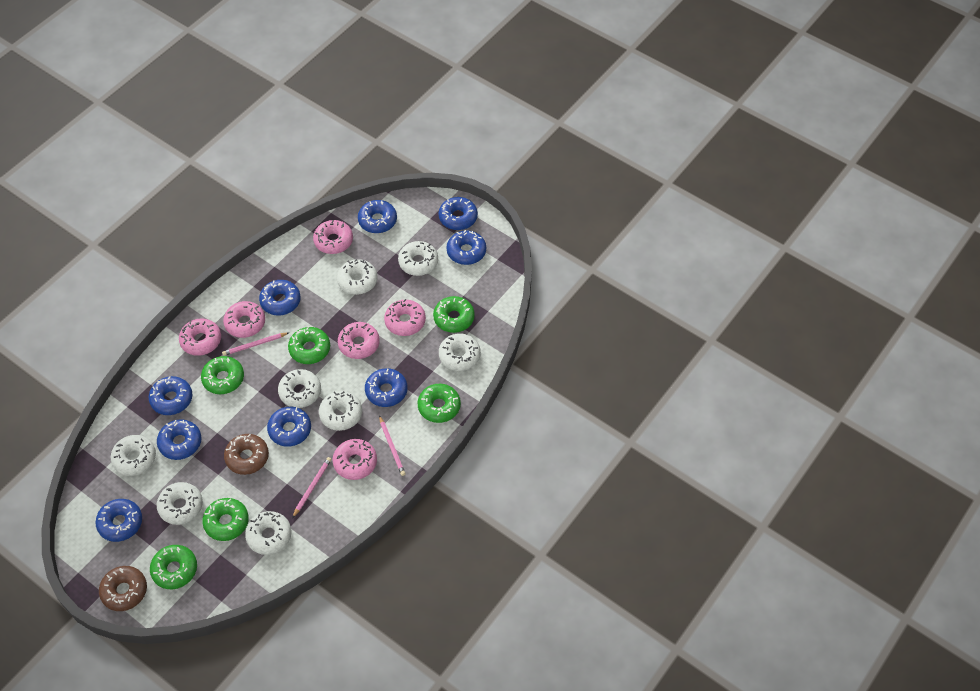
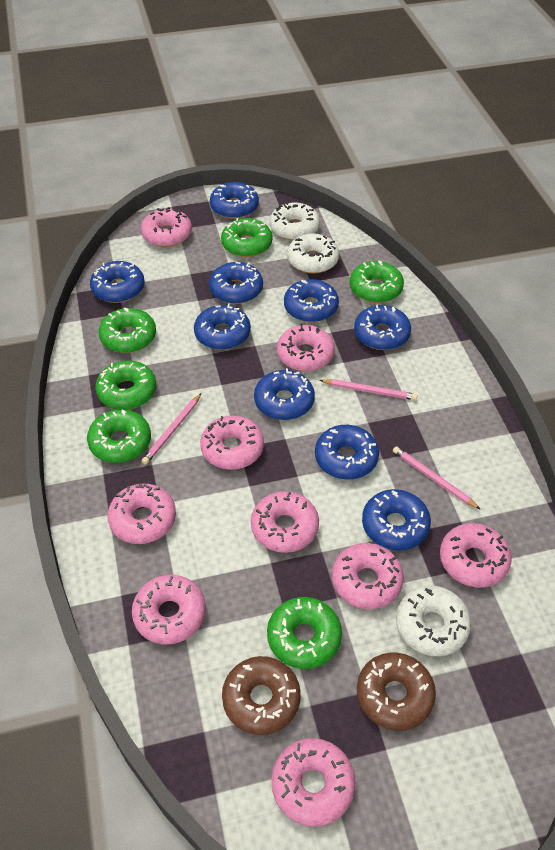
pink donut: [179,318,221,356] [223,301,265,338] [313,220,353,254] [332,439,377,480] [338,322,380,359] [384,299,426,336] = 6 -> [107,483,176,544] [132,575,206,644] [141,207,192,247] [200,416,264,470] [251,491,319,553] [271,738,355,827] [277,324,335,372] [332,543,404,609] [440,523,511,588] = 9
white donut: [111,435,156,476] [157,482,203,525] [245,511,292,555] [278,369,321,408] [319,391,362,431] [337,259,378,295] [398,241,438,276] [439,333,481,371] = 8 -> [270,202,320,241] [287,233,339,274] [396,586,471,656] = 3

